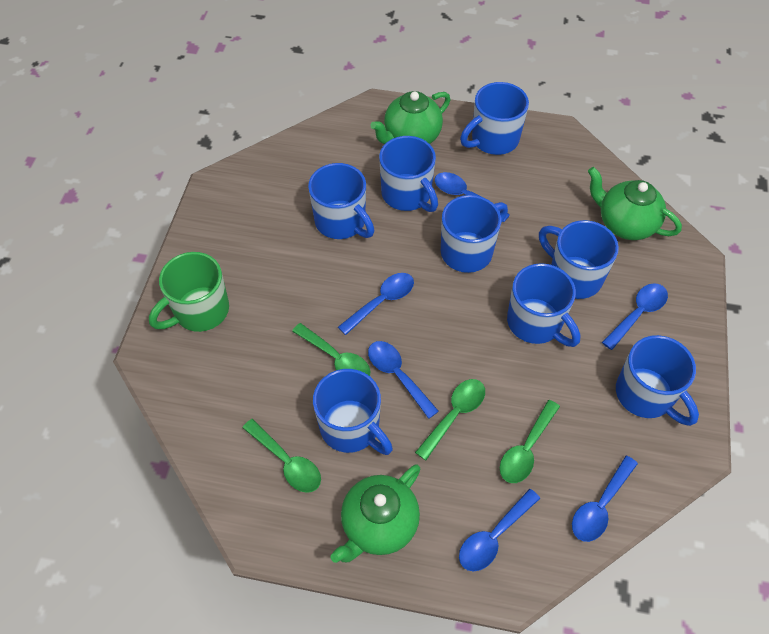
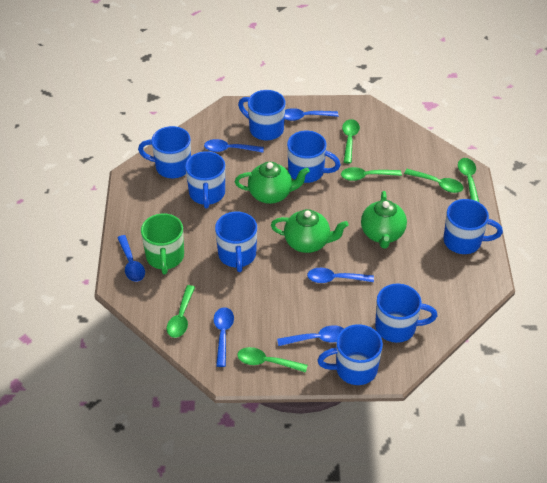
green spoon: [242,419,321,493] [292,323,371,376] [415,379,485,460] [500,400,560,483] = 4 -> [167,285,195,338] [237,347,308,373] [341,167,402,181] [342,119,360,164] [404,169,464,193] [458,158,479,202] = 6

